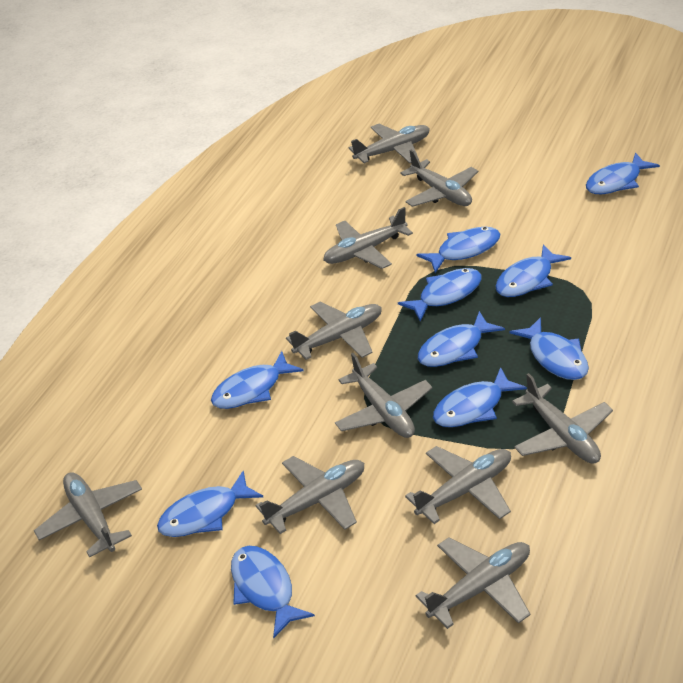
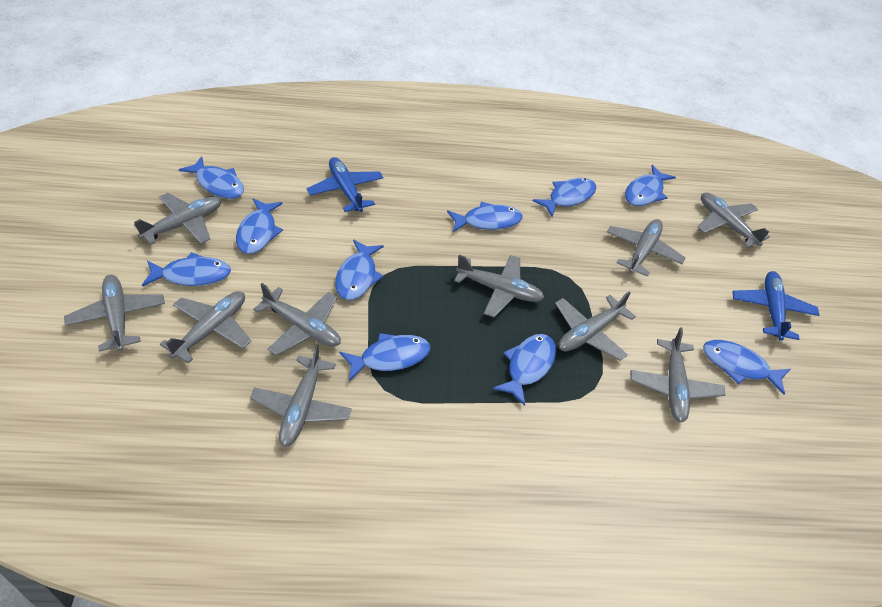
blue plane: none = 0 -> [306,157,383,212] [732,271,819,341] = 2

